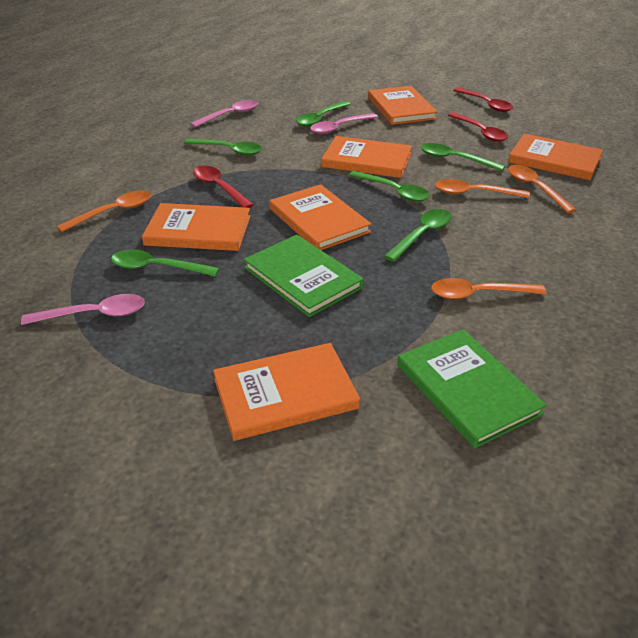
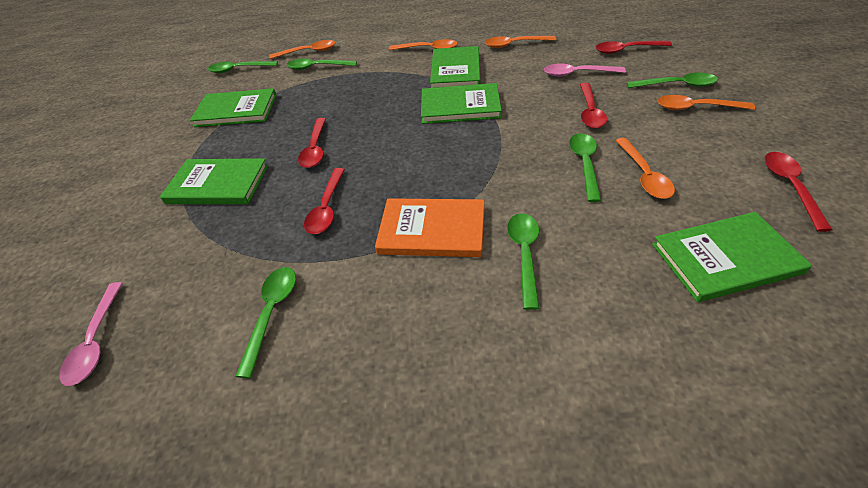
green book: [244,235,364,317] [397,329,547,448] = 2 -> [160,158,268,204] [190,88,277,127] [421,83,502,124] [430,46,480,88] [652,212,812,302] = 5
orange book: [142,203,250,251] [213,343,360,441] [269,184,371,250] [321,136,412,178] [368,86,438,125] [508,134,603,180] = 6 -> [375,198,484,257] = 1
orange spoon: [57,191,151,232] [431,278,546,299] [435,179,530,198] [508,165,577,213] = 4 -> [269,40,336,59] [389,39,457,51] [485,36,556,48] [615,138,675,199] [657,95,755,110] = 5
pink spoon: [21,294,145,325] [190,100,258,127] [310,113,378,134] = 3 -> [59,282,123,386] [544,63,626,77] = 2
red spoon: [193,166,253,208] [448,112,508,142] [453,88,513,112] = 3 -> [298,118,326,168] [304,168,345,234] [580,83,607,129] [596,41,672,54] [765,152,833,232] = 5

